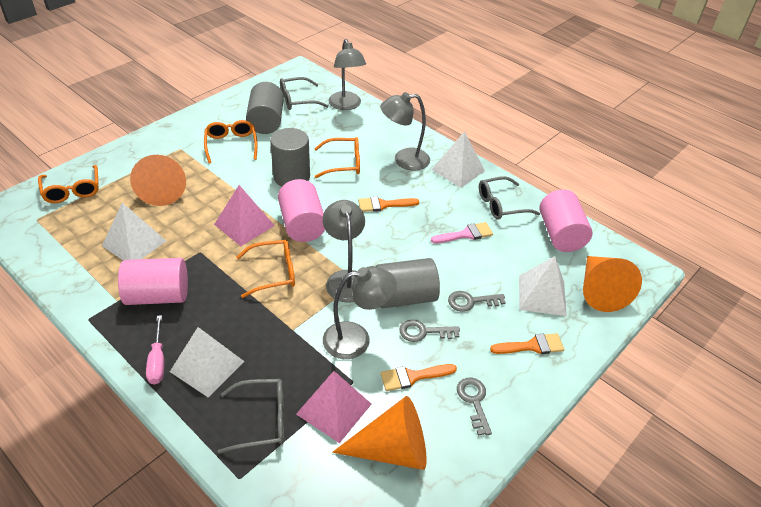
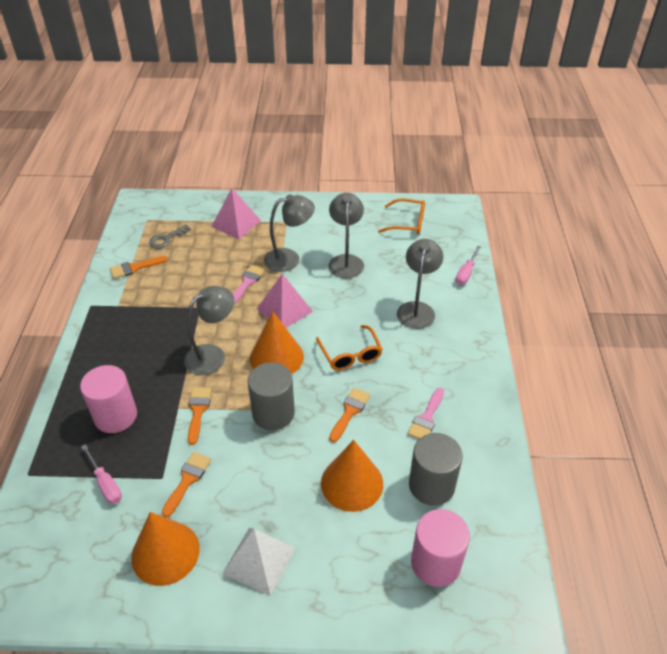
grey cylinder: [246,82,284,134] [270,128,310,187] [376,258,440,308] = 3 -> [248,362,295,430] [409,433,463,506] = 2
grey glasses: [218,379,284,454] [280,77,328,110] [479,176,540,220] = 3 -> none = 0
grey key: [399,320,460,342] [448,291,506,312] [457,378,492,436] = 3 -> [149,224,191,249] = 1
orange brush: [358,197,419,212] [380,364,457,391] [490,333,564,354] = 3 -> [110,256,168,279] [162,452,211,517] [188,387,212,445] [329,388,371,443] = 4
orange glasses: [38,165,99,203] [204,120,258,164] [236,240,295,298] [314,137,360,178] = 4 -> [316,325,382,371] [378,199,425,235] = 2
pink brush: [431,222,493,243] = 1 -> [233,264,265,304] [408,388,444,439] = 2
pink cylinder: [118,258,188,305] [278,179,325,242] [540,189,593,252] = 3 -> [80,365,137,433] [411,509,470,587] = 2
pink screwdriver: [146,315,164,384] = 1 -> [81,444,122,504] [456,246,481,285] = 2
white pyramid: [102,203,166,261] [170,327,244,398] [432,131,485,188] [519,256,567,316] = 4 -> [222,528,296,596] = 1

